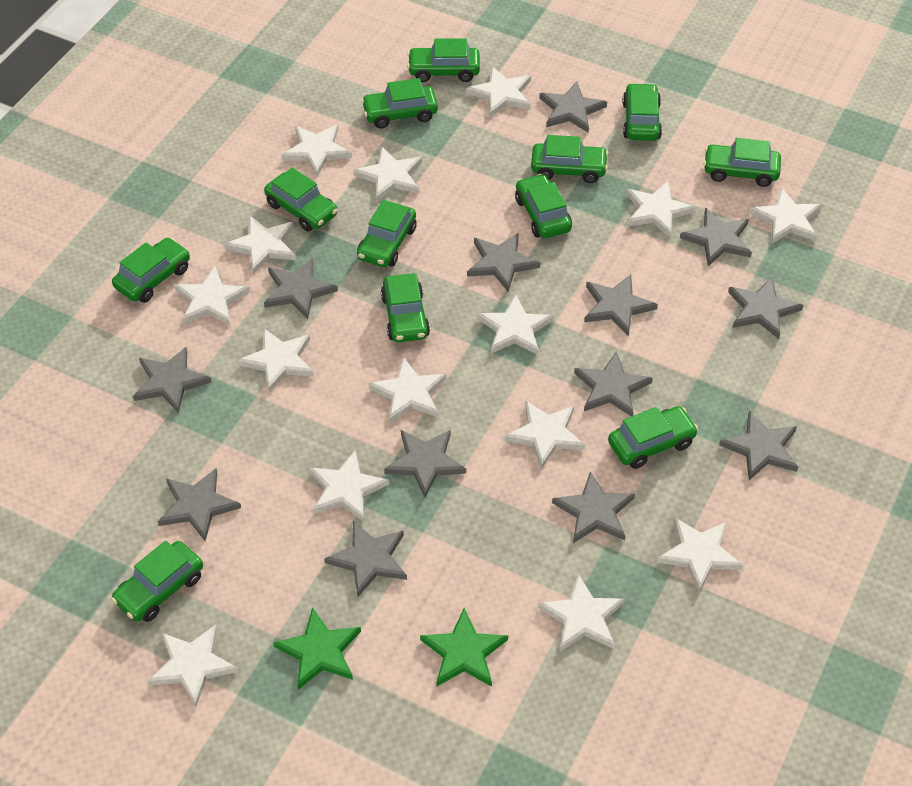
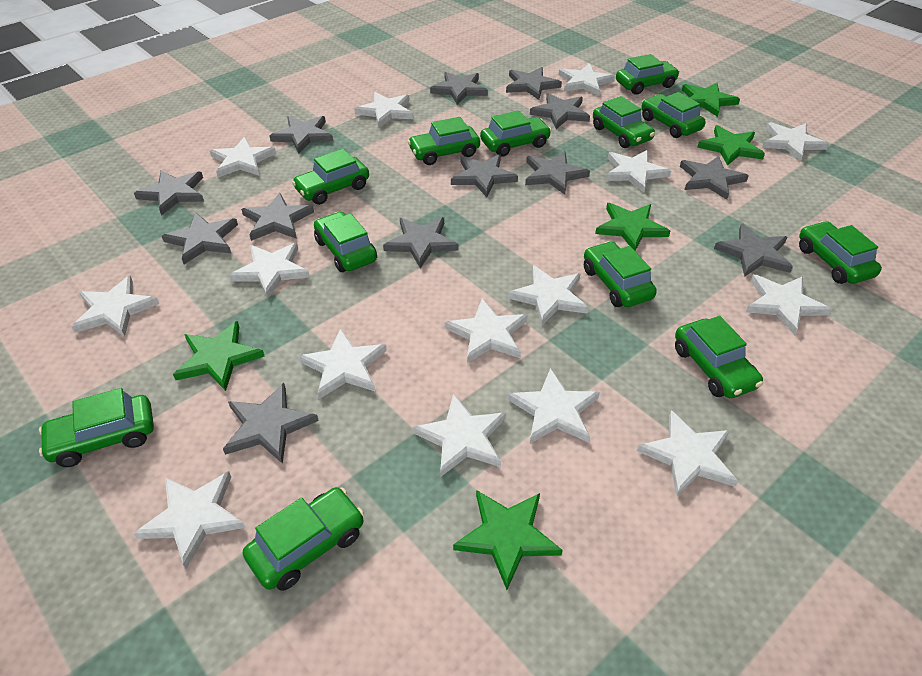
green star: [273,608,361,690] [420,608,508,687] = 2 -> [173,321,265,391] [453,490,563,590] [595,203,670,251] [682,83,740,117] [697,125,765,166] = 5

